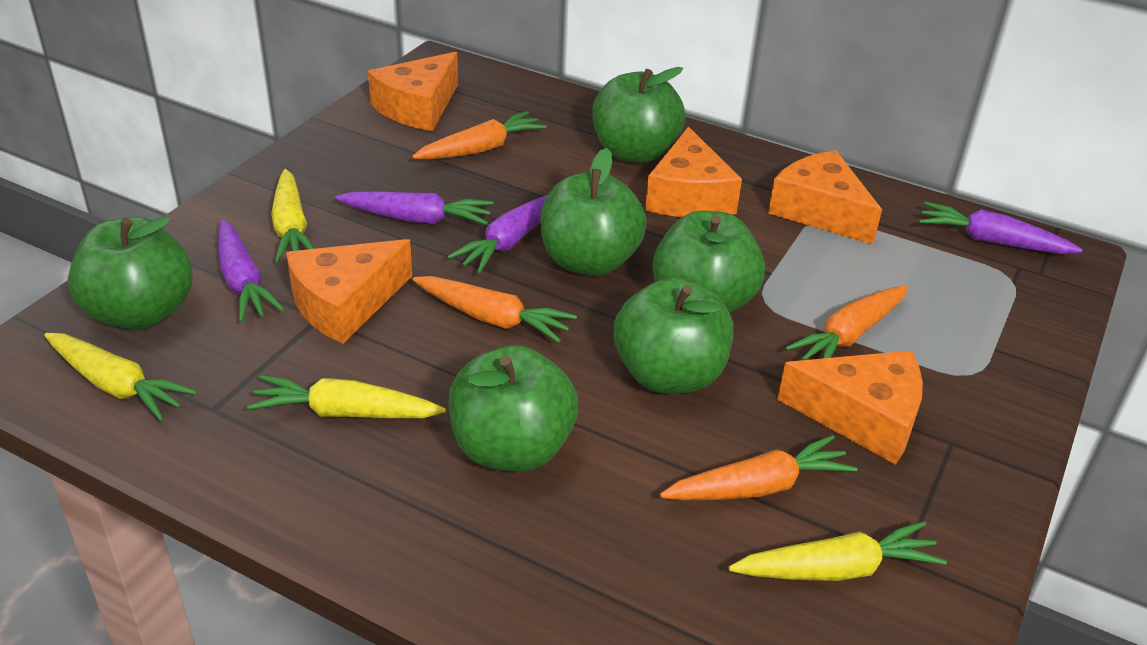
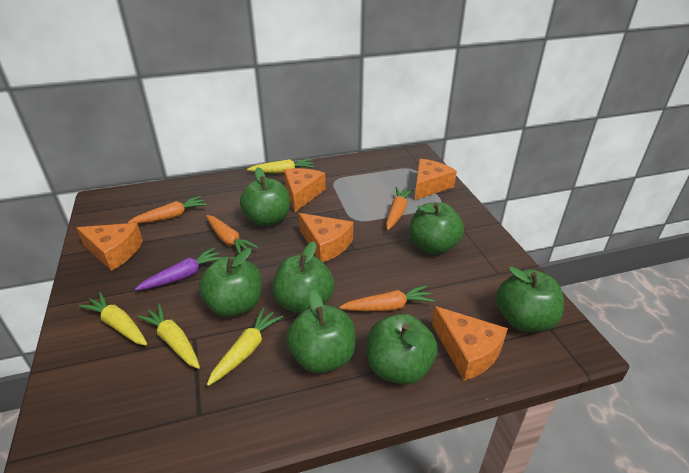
green apple: [68,217,193,330] [448,345,578,472] [541,148,646,276] [592,67,685,163] [614,277,733,394] [652,211,765,313] = 6 -> [199,248,262,317] [240,167,290,227] [272,241,335,314] [286,289,355,373] [367,314,438,385] [409,202,464,254] [496,266,564,332] = 7
purple carrot: [218,219,285,322] [335,192,493,225] [447,195,547,274] [919,202,1083,254] = 4 -> [135,247,223,290] = 1

